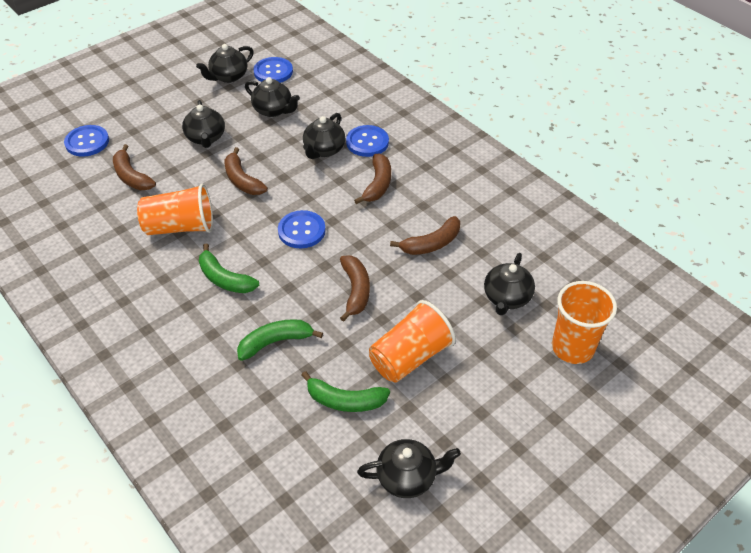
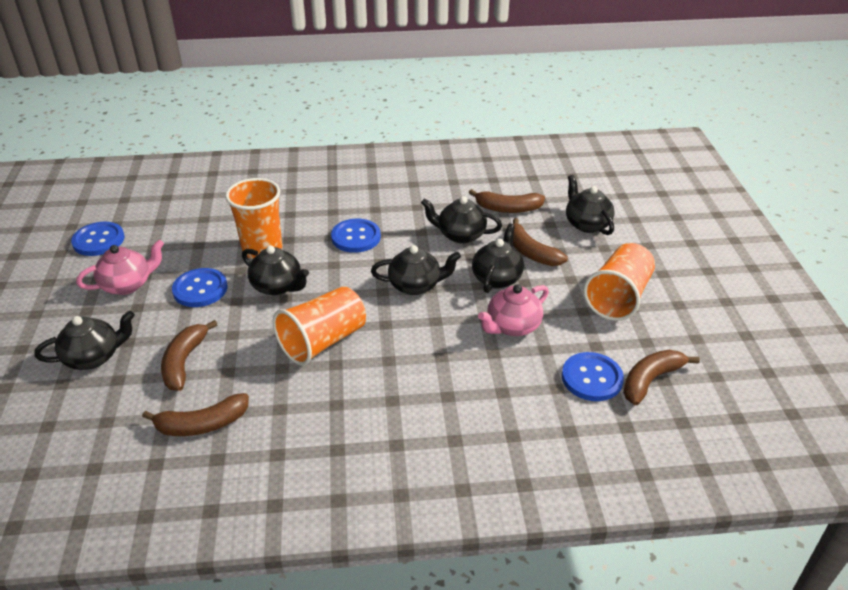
green banana: [199,243,259,293] [237,319,323,361] [302,371,390,412] = 3 -> none = 0
pink teapot: none = 0 -> [76,240,164,295] [478,284,549,336] = 2

